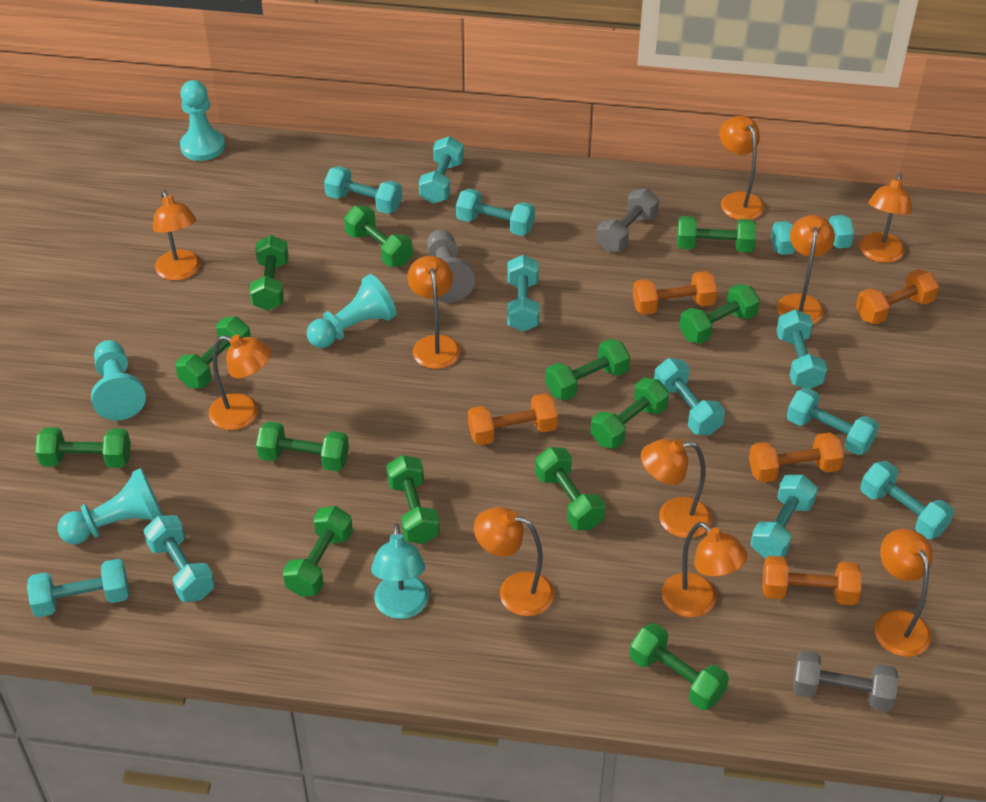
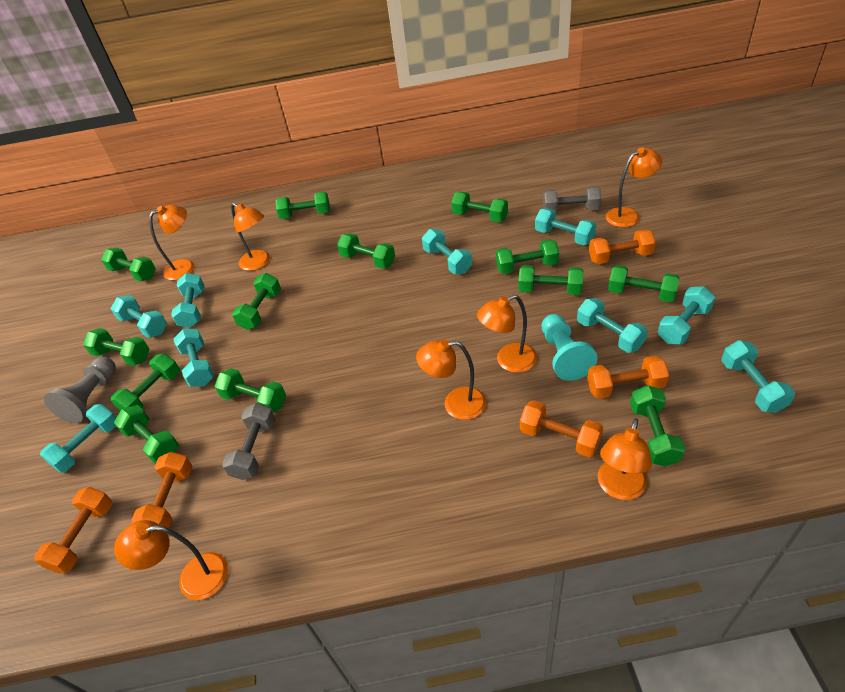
orange lamp: [153,190,201,281] [209,335,271,430] [407,256,460,369] [474,507,554,616] [641,439,712,538] [662,522,748,617] [719,115,764,220] [777,215,835,324] [859,173,912,263] [875,528,933,657] = 10 -> [114,520,228,600] [149,205,194,280] [231,203,270,271] [416,339,486,420] [477,295,537,373] [598,419,652,500] [606,147,662,227] = 7
turquoise dumbbell: [27,559,129,617] [144,515,215,602] [324,166,402,214] [419,136,464,204] [456,189,535,236] [507,255,539,331] [654,358,725,435] [750,475,818,558] [771,215,854,255] [776,309,827,389] [787,388,879,455] [860,461,954,539] = 12 -> [40,404,116,473] [111,295,167,338] [171,273,205,328] [173,329,214,387] [422,229,472,274] [535,208,596,245] [577,298,648,353] [657,287,715,344] [721,340,795,413] = 9
turquoise lamp: [371,523,429,619] = 1 -> none = 0
turquoise pawn: [57,468,163,544] [91,340,146,421] [180,80,225,161] [307,274,397,348] = 4 -> [541,314,597,381] = 1

